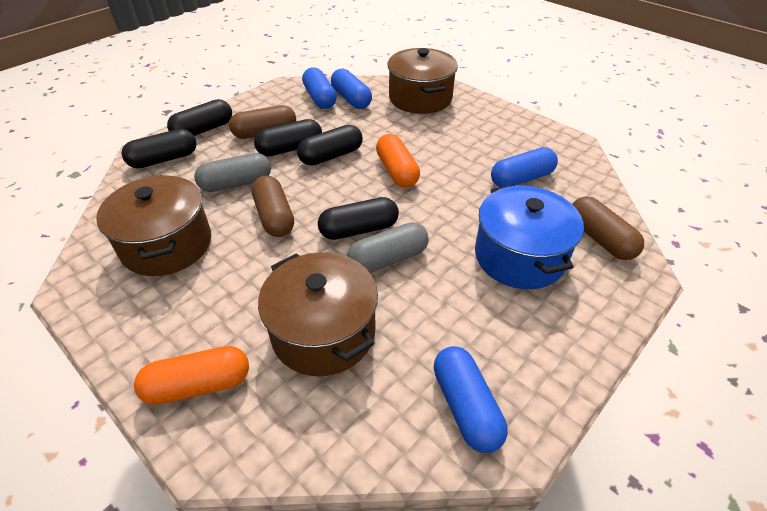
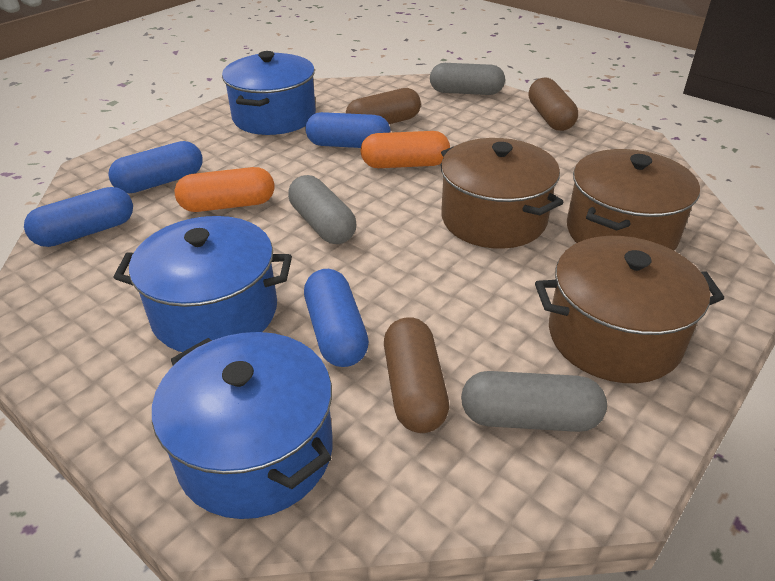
black capsule: [122,129,197,168] [167,99,232,136] [254,119,322,156] [297,125,363,166] [318,197,399,240] = 5 -> none = 0
blue pot: [475,185,584,289] = 1 -> [113,216,292,352] [152,332,333,519] [222,51,316,135] = 3
grey capsule: [194,153,271,192] [347,222,429,273] = 2 -> [288,175,356,244] [430,63,505,95] [461,371,607,432] = 3

